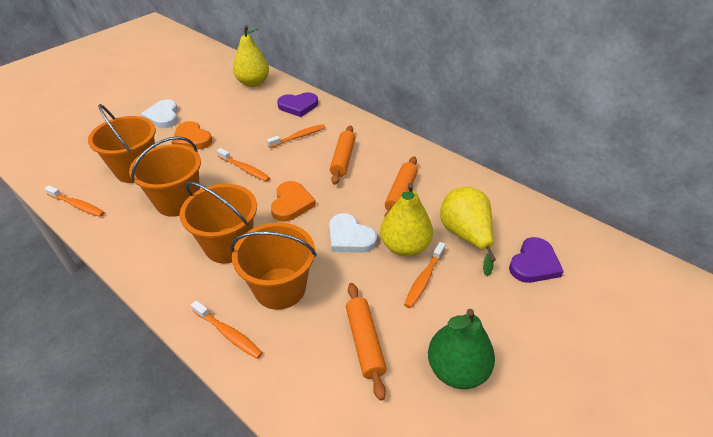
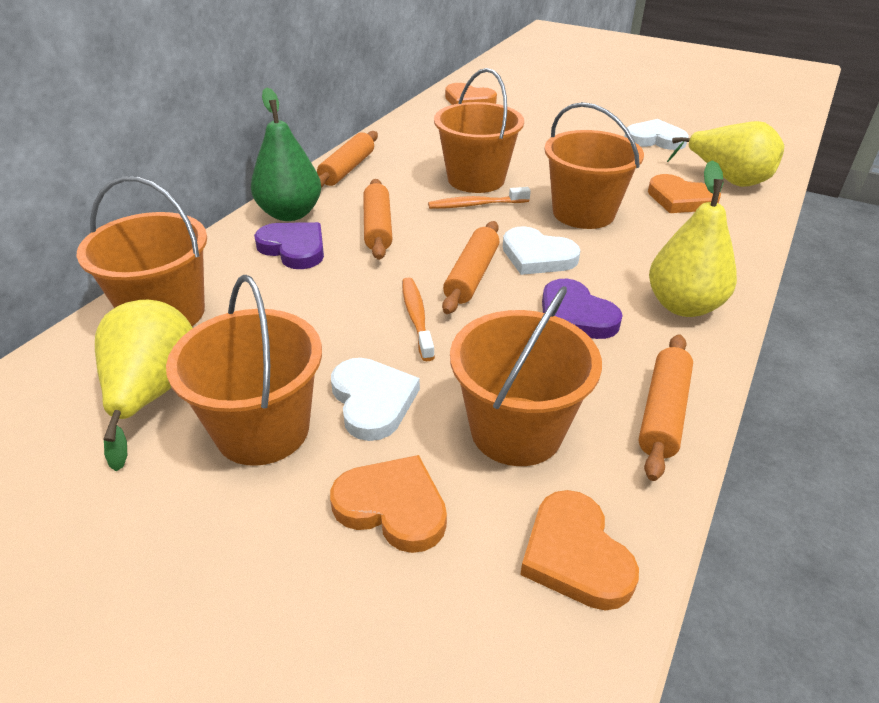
orange bucket: [88,104,156,183] [129,136,201,217] [180,181,257,263] [230,222,317,310] = 4 -> [77,176,207,326] [166,275,322,466] [434,68,524,193] [450,286,602,466] [544,102,644,229] = 5
orange heart: [171,121,212,150] [271,181,316,222] = 2 -> [330,455,447,553] [445,83,497,105] [520,490,639,610] [648,174,721,213] = 4
orange rolling pin: [330,125,355,185] [346,283,387,401] [385,156,418,216] = 3 -> [317,131,378,188] [363,179,393,260] [442,221,499,314] [639,334,693,481] = 4
orange toothbrush: [44,185,105,217] [191,300,263,359] [217,148,270,181] [267,124,326,148] [404,242,446,308] = 5 -> [402,277,435,361] [428,187,531,209] = 2
white heart: [141,100,178,128] [329,213,377,253] = 2 -> [331,358,420,441] [503,227,580,275] [624,119,689,150] = 3

